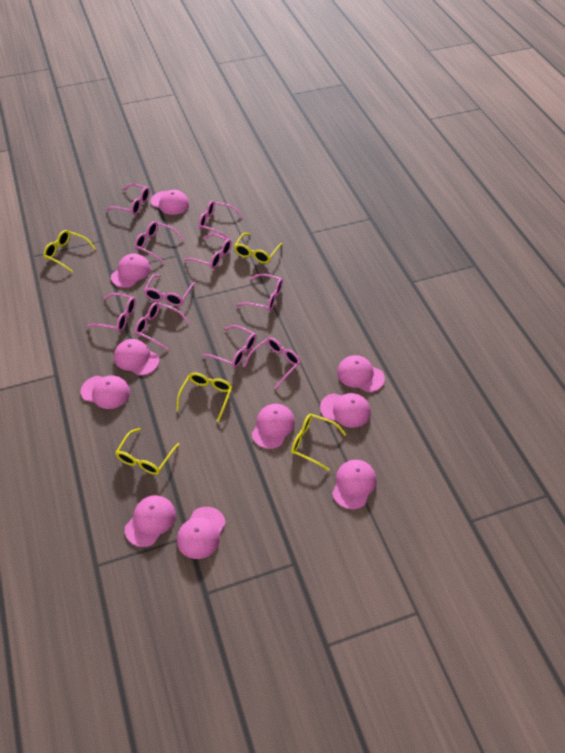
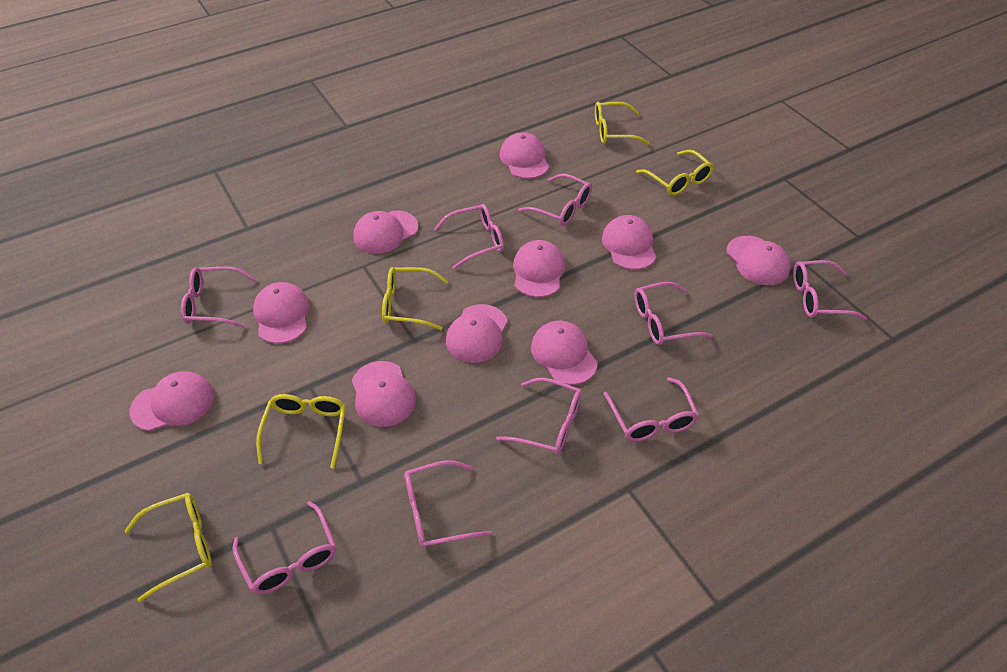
pink glasses: [87,293,136,332] [106,183,150,215] [134,221,184,263] [135,302,189,350] [144,274,196,306] [184,234,232,269] [198,201,242,239] [203,325,257,368] [237,273,283,311] [243,337,301,390] = 10 -> [181,266,256,328] [232,501,336,595] [404,460,492,549] [434,204,504,270] [496,378,582,455] [518,174,592,226] [603,377,699,442] [634,282,713,345] [793,260,867,320] = 9

